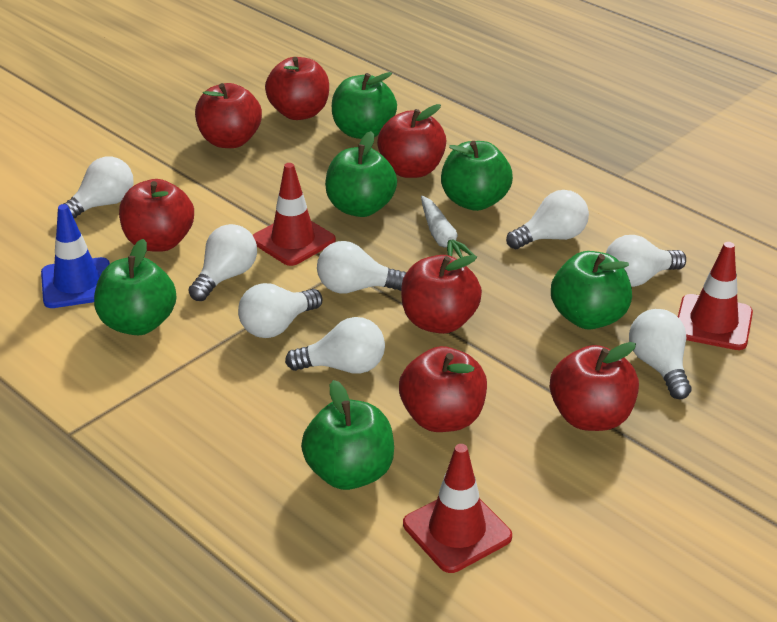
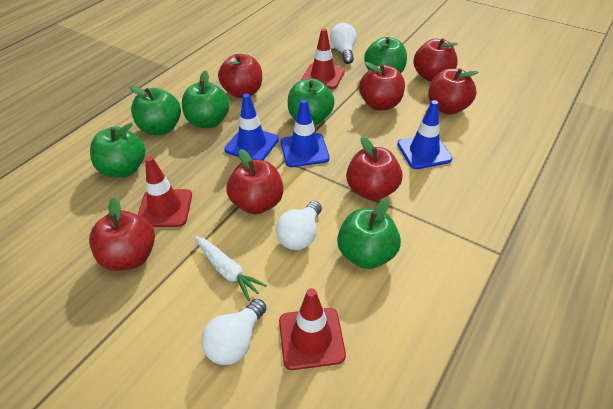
blue traffic cone: [41,204,110,308] = 1 -> [224,94,279,160] [281,99,330,167] [397,100,452,169] = 3
white light bulb: [64,156,134,218] [188,224,257,301] [238,283,322,338] [285,317,385,374] [317,241,406,293] [506,190,589,249] [606,235,686,287] [629,309,691,399] = 8 -> [201,299,267,365] [276,201,322,250] [330,23,357,64] = 3

